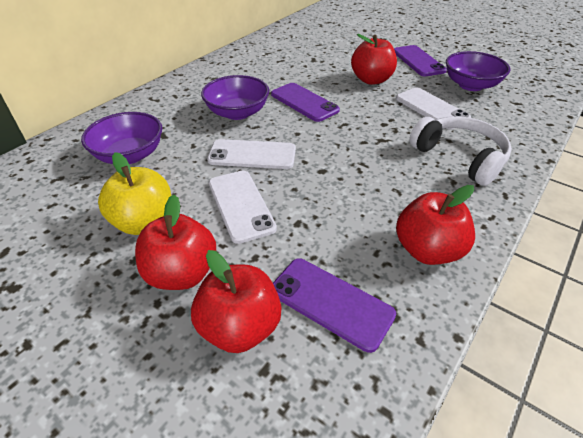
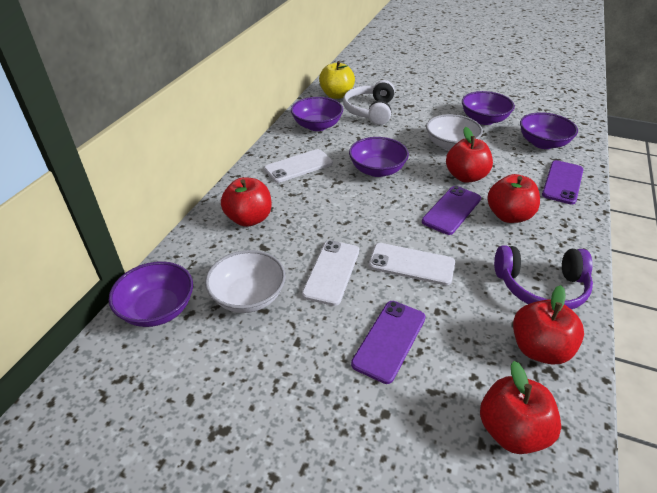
purple bowl: [81,112,162,164] [201,75,269,120] [446,51,510,91] = 3 -> [109,261,193,327] [291,97,343,131] [349,137,409,177] [462,91,515,125] [520,112,578,149] = 5
purple headphones: none = 0 -> [494,245,593,309] = 1
red apple: [135,195,216,290] [191,250,282,353] [351,34,397,85] [396,185,475,265] = 4 -> [221,177,272,227] [446,127,493,183] [480,361,561,454] [487,174,540,223] [513,285,584,365] = 5
white bowl: none = 0 -> [205,250,286,313] [426,114,483,151] = 2

